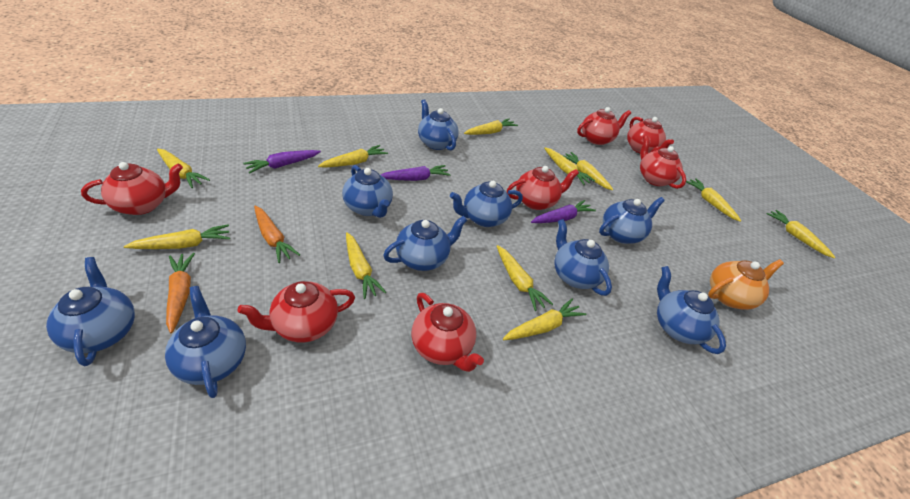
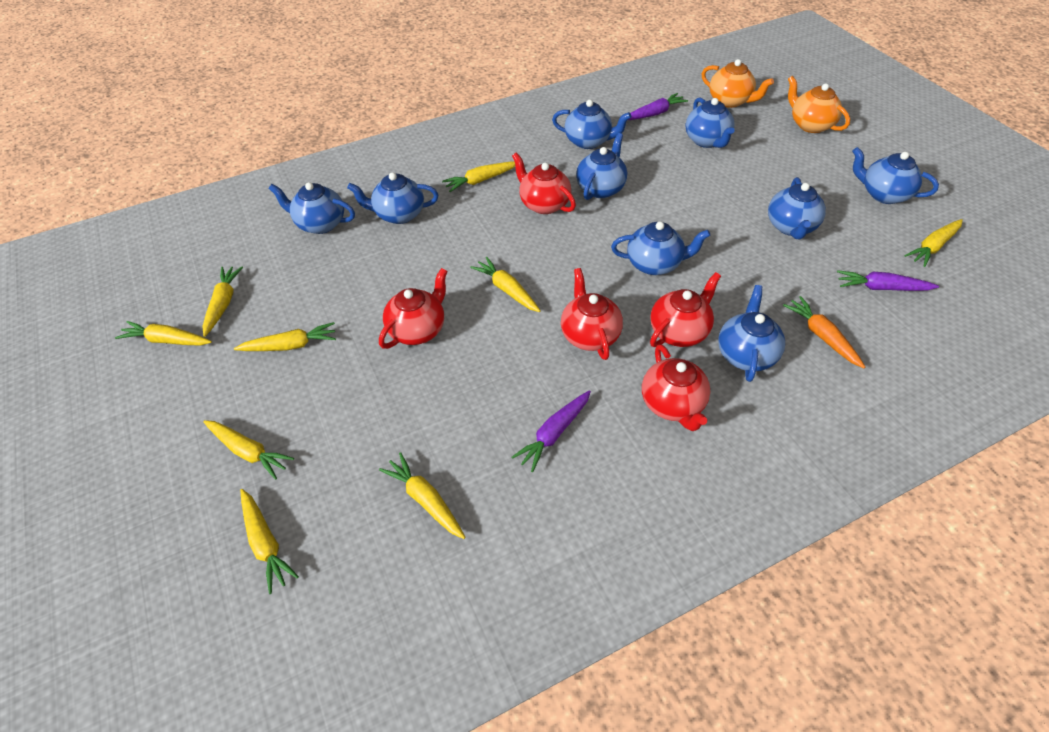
orange carrot: [166,253,195,333] [254,206,300,263] = 2 -> [783,296,865,368] = 1
orange teapot: [708,259,784,310] = 1 -> [701,59,774,108] [788,76,850,133] = 2
red teapot: [81,162,183,215] [237,281,355,342] [411,293,484,372] [507,166,579,210] [577,107,631,145] [627,117,674,153] [640,135,686,189] = 7 -> [379,268,448,349] [512,152,576,214] [561,268,623,360] [642,344,710,431] [650,272,721,347] = 5
yellow carrot: [124,224,230,249] [157,148,210,188] [318,145,388,168] [346,232,386,299] [464,119,518,135] [497,245,553,311] [503,299,586,340] [544,147,595,185] [562,152,613,190] [686,178,741,222] [766,210,835,258] = 11 -> [115,321,212,346] [202,267,243,337] [203,420,294,480] [234,322,336,351] [240,489,299,594] [379,452,466,539] [442,161,515,192] [470,257,540,312] [904,219,963,267] = 9

